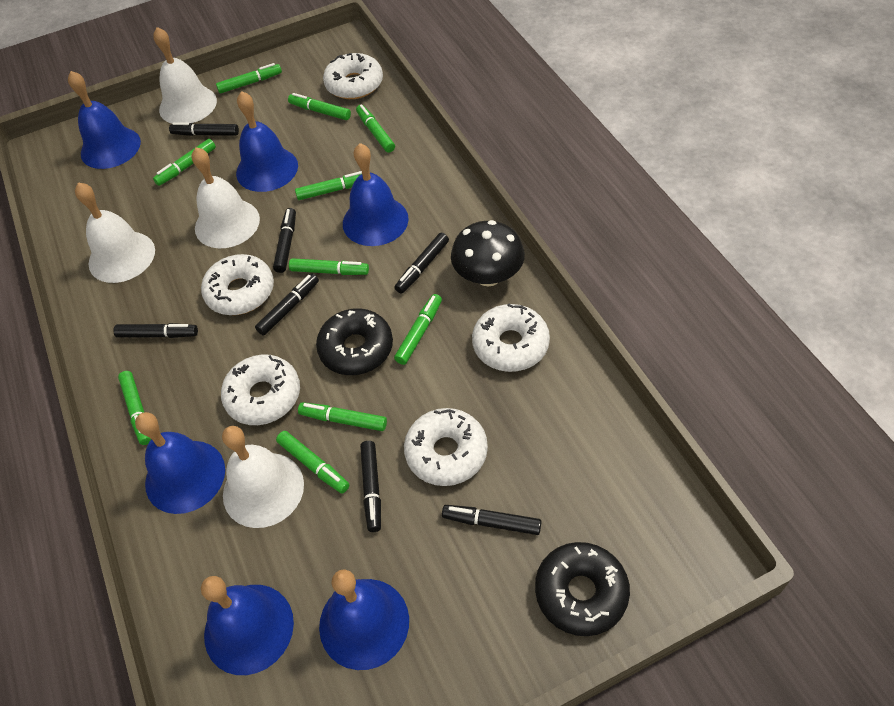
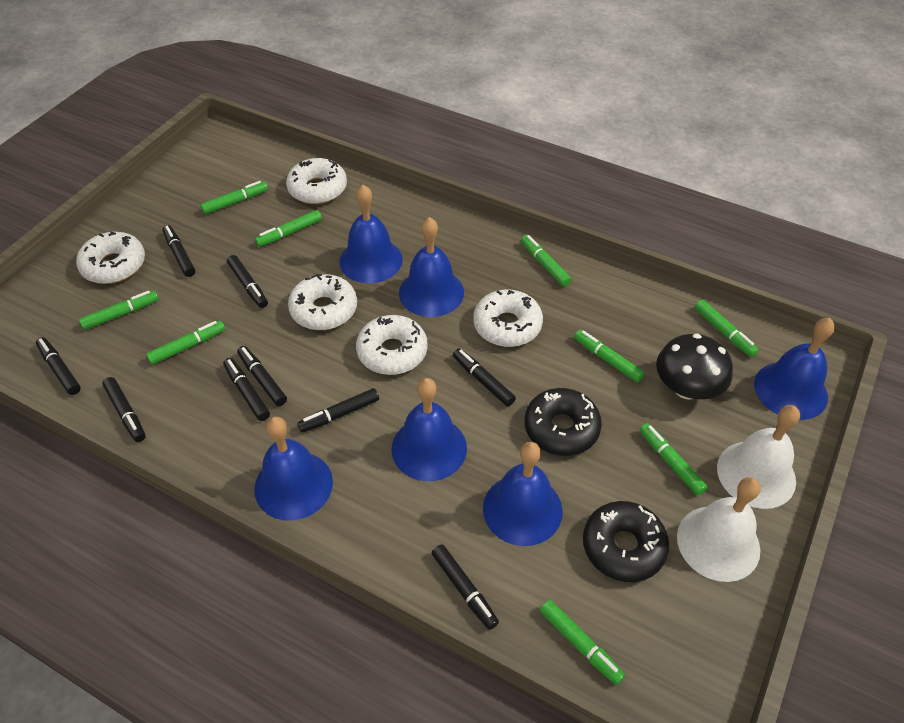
black marker: [113,323,198,338] [169,122,239,136] [255,274,319,335] [273,208,296,273] [360,441,381,532] [395,233,449,294] [442,505,542,535] = 7 -> [36,337,81,395] [102,377,146,442] [162,225,195,277] [223,358,270,421] [227,255,268,308] [237,346,287,406] [297,388,379,433] [432,544,499,630] [453,348,516,406] = 9
green marker: [118,371,151,445] [153,139,216,186] [216,63,282,94] [276,431,349,493] [288,93,351,120] [289,258,369,275] [295,171,362,200] [298,402,387,431] [356,105,395,153] [394,294,442,365] = 10 -> [79,291,159,330] [146,321,225,365] [201,181,268,214] [255,210,322,247] [521,235,571,287] [540,600,625,685] [574,330,645,382] [640,423,708,496] [694,300,759,357] = 9
white bell: [75,182,155,283] [153,27,217,124] [192,147,260,249] [222,426,304,528] = 4 -> [677,477,760,582] [717,405,800,509] = 2

